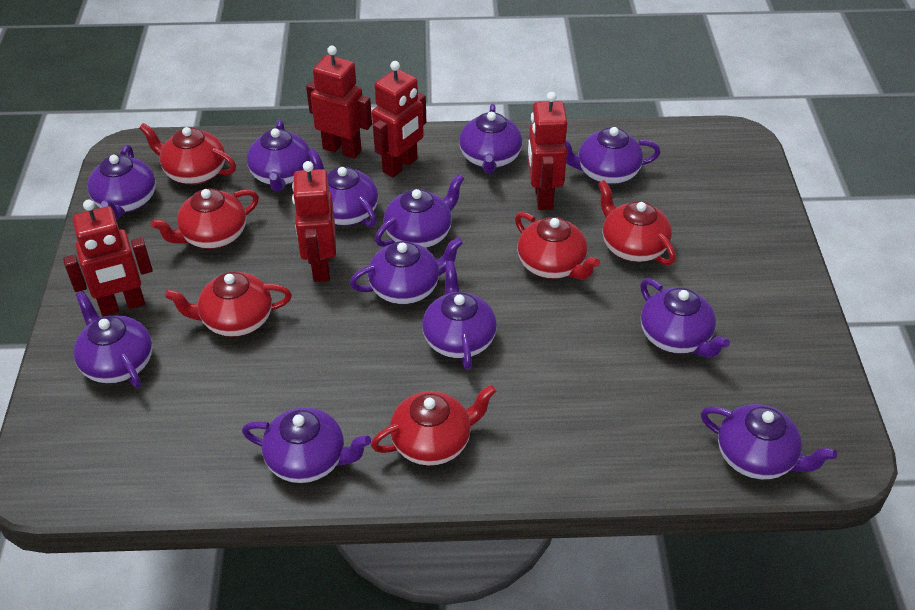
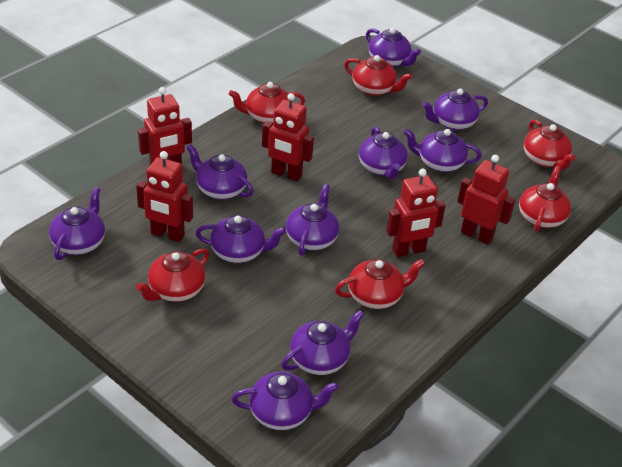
purple teapot: [73,291,152,388] [87,145,156,219] [242,407,371,483] [247,120,311,192] [307,148,378,227] [350,237,463,304] [375,174,465,248] [422,261,497,370] [459,104,522,174] [565,127,661,184] [640,278,730,358] [701,404,837,479] = 12 -> [49,187,105,260] [186,144,253,200] [196,215,286,263] [232,372,339,430] [281,310,365,375] [286,184,339,256] [359,126,408,179] [366,28,421,67] [403,128,482,172] [422,89,488,130] = 10

